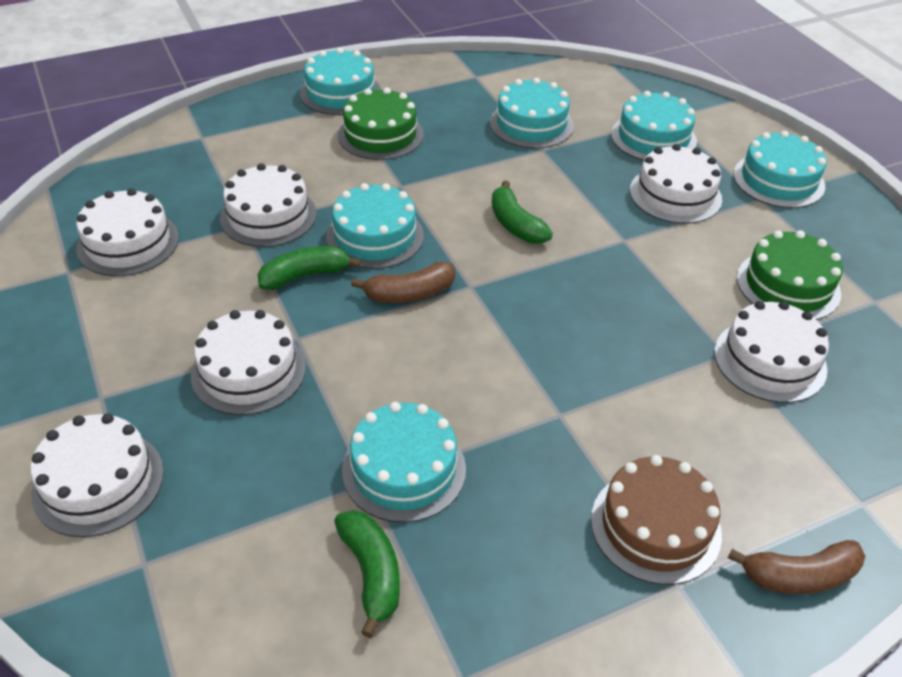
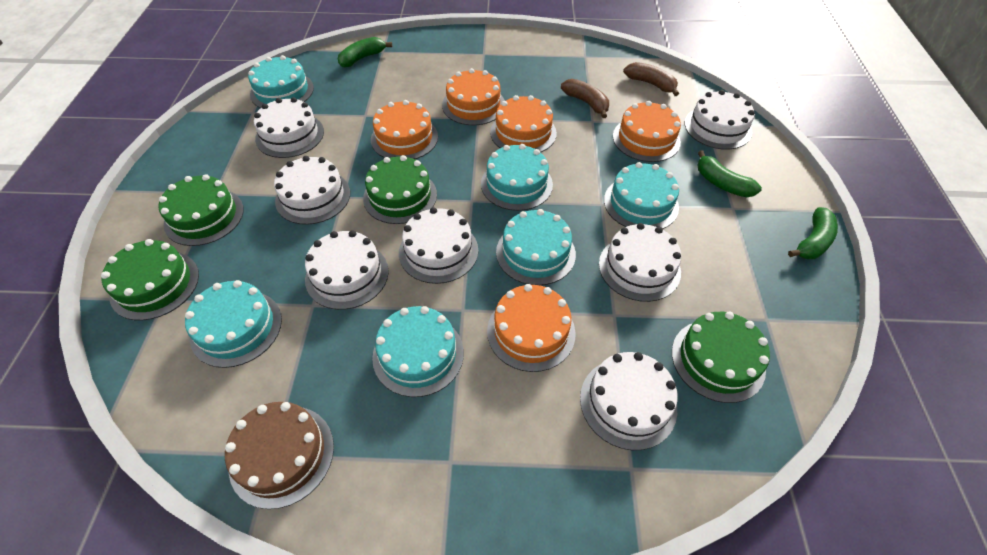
green cake: [338,87,423,160] [737,230,843,320] = 2 -> [101,239,199,320] [158,174,244,246] [363,155,437,224] [672,312,770,403] = 4
orange cake: none = 0 -> [371,100,438,159] [442,68,505,125] [487,284,576,372] [490,95,557,152] [613,101,681,162] = 5
white cake: [30,413,164,537] [76,188,179,276] [191,310,306,415] [220,163,316,247] [630,144,722,224] [714,301,829,403] = 6 -> [254,97,324,158] [274,156,350,225] [305,230,389,310] [399,207,478,284] [580,352,678,450] [599,223,681,302] [685,90,755,150] = 7

